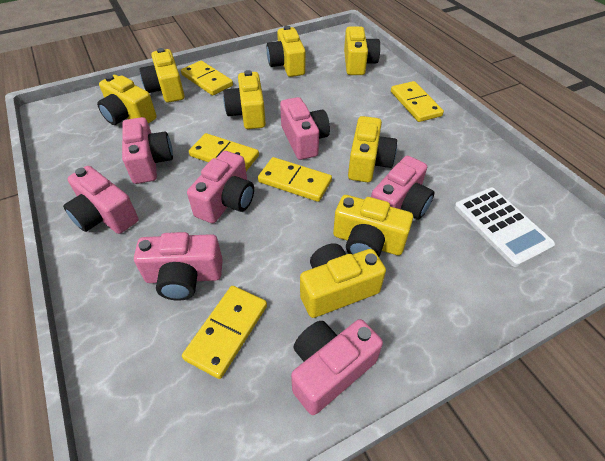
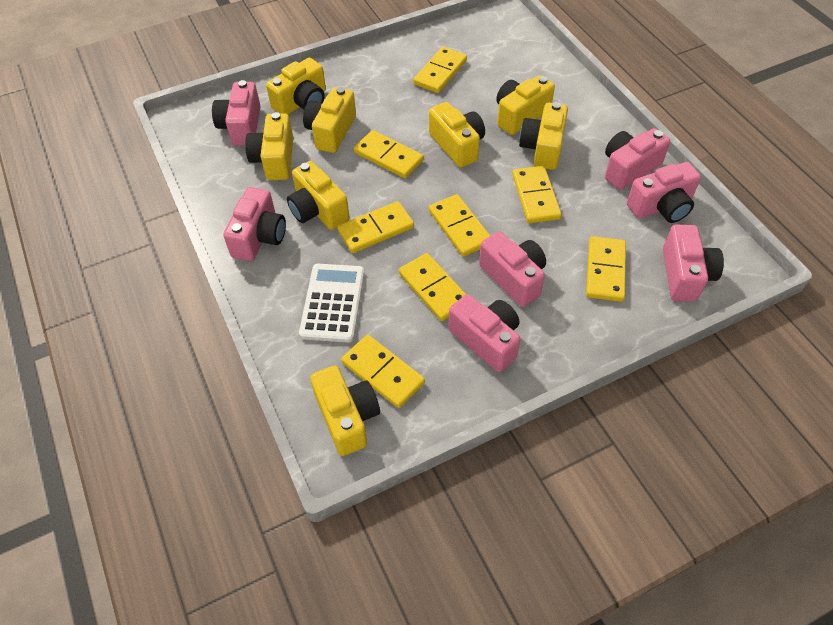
yellow domino: [181,61,233,96] [182,286,267,379] [189,133,259,171] [258,157,332,202] [391,81,444,122] = 5 -> [337,201,414,253] [341,335,425,408] [354,130,424,178] [399,253,466,321] [413,47,467,93] [429,194,490,257] [512,166,561,223] [586,236,626,302] = 8

